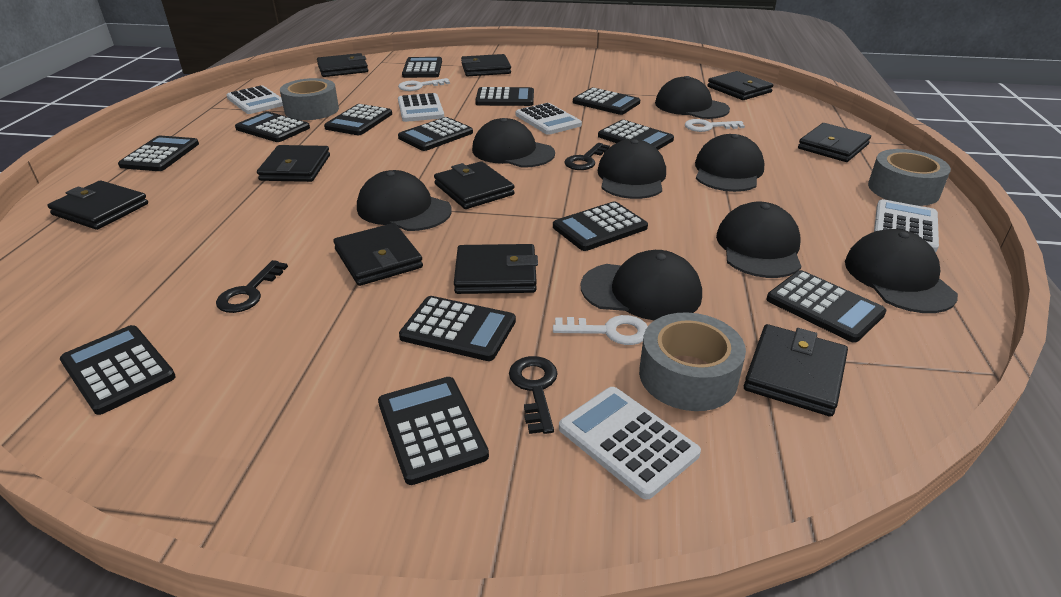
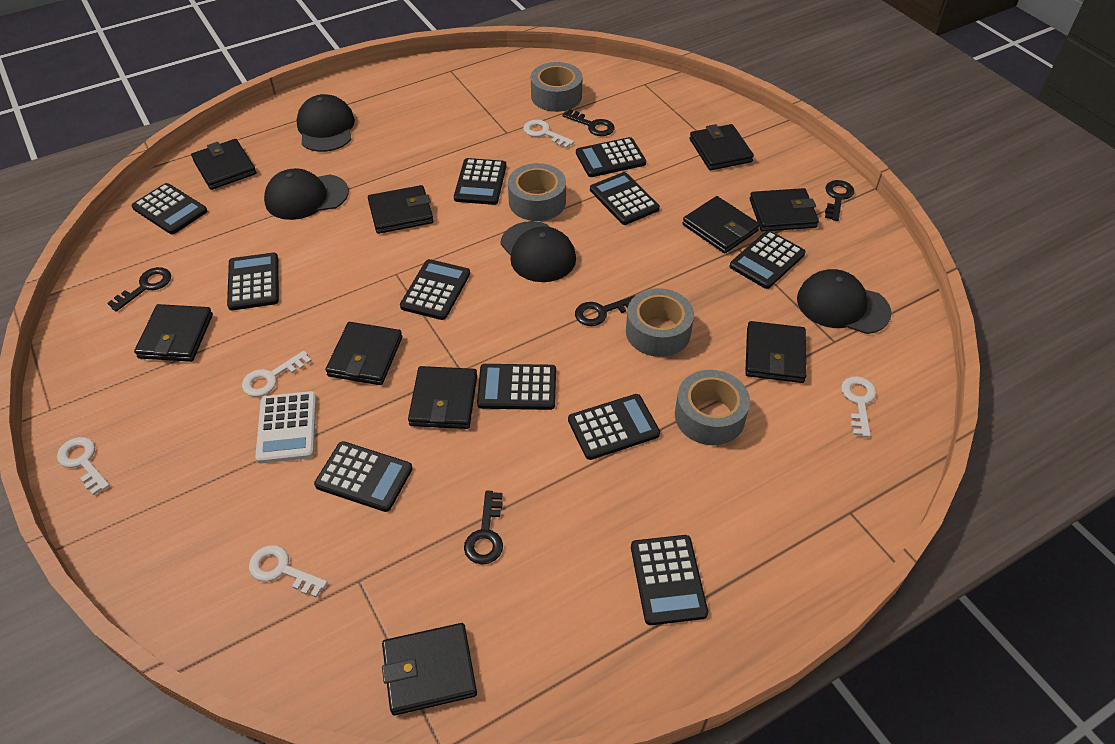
black calculator: [60,325,176,415] [118,136,199,171] [235,111,310,142] [324,104,392,135] [378,377,489,485] [398,117,473,151] [399,296,516,361] [402,57,442,78] [475,87,534,106] [553,201,648,251] [573,87,640,115] [598,120,674,150] [767,270,887,343] = 13 -> [132,183,207,234] [227,253,279,310] [314,441,413,512] [400,259,470,320] [454,158,506,205] [477,364,556,410] [568,394,660,460] [576,137,646,177] [590,172,660,225] [631,535,708,625] [730,230,805,289] = 11
black cap: [357,170,452,231] [472,118,555,168] [581,250,702,320] [597,139,666,199] [655,76,730,119] [695,134,765,192] [716,202,802,278] [845,229,958,313] = 8 -> [264,168,349,220] [297,94,355,152] [500,221,576,282] [797,269,891,334] = 4
black key: [216,260,288,313] [509,356,558,434] [564,143,610,170] = 3 -> [107,267,171,312] [464,491,503,564] [562,109,615,136] [575,295,636,326] [825,180,854,221] = 5
grey tape: [280,78,339,120] [639,313,746,411] [868,149,951,206] = 3 -> [508,163,566,221] [531,62,582,112] [626,288,694,357] [675,370,750,445] = 4
white calculator: [227,85,283,114] [398,93,444,122] [516,103,582,135] [559,387,701,500] [874,199,939,252] = 5 -> [255,391,317,463] = 1
white key: [398,78,450,91] [553,315,648,345] [685,119,745,132] = 3 -> [57,437,110,495] [242,351,312,397] [249,545,328,598] [523,120,574,149] [841,376,877,437] = 5

